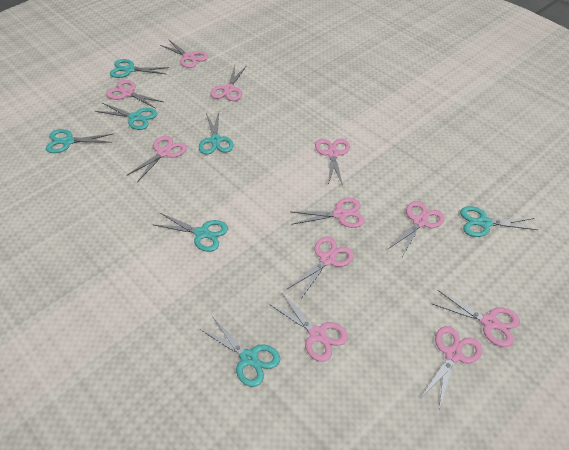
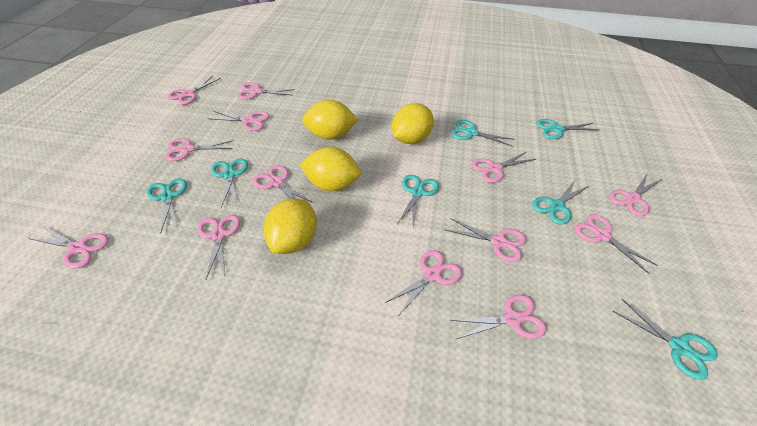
pink scissors: [106,80,163,108] [126,136,187,182] [160,39,208,68] [210,66,246,101] [269,294,348,362] [289,236,354,299] [291,198,365,228] [315,139,350,185] [388,201,445,257] [421,326,482,409] [431,290,520,347] = 11 -> [28,226,109,268] [165,138,234,161] [167,76,221,105] [198,215,240,279] [208,111,270,131] [237,82,295,100] [252,165,313,203] [385,250,462,315] [446,218,526,262] [450,295,546,339] [471,152,536,183] [574,214,658,274] [609,174,662,216] = 13
yellow lemon: none = 0 -> [264,199,317,254] [299,147,361,191] [302,100,359,140] [392,103,434,144] = 4

